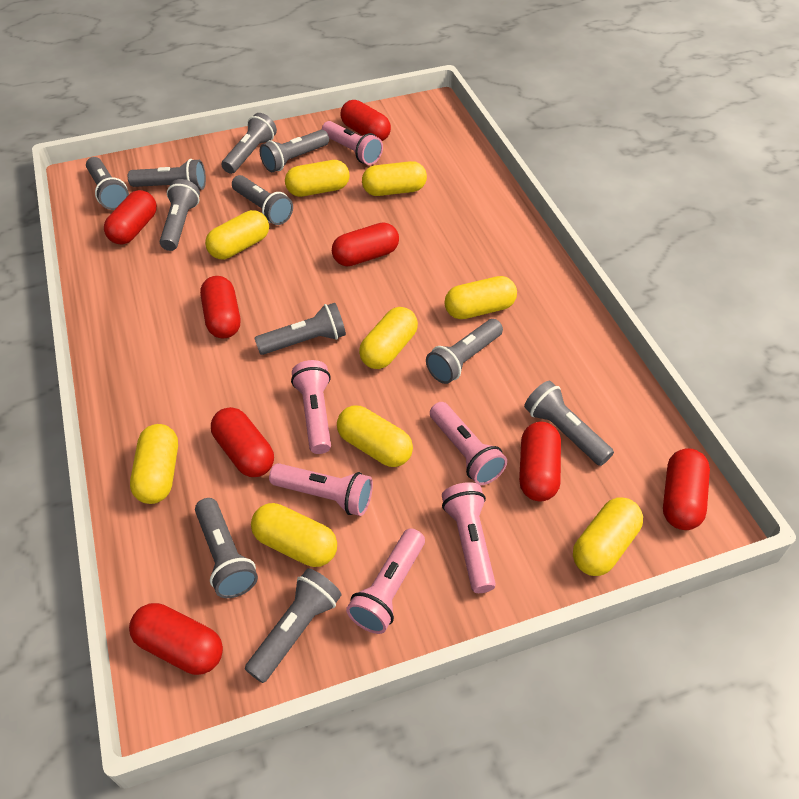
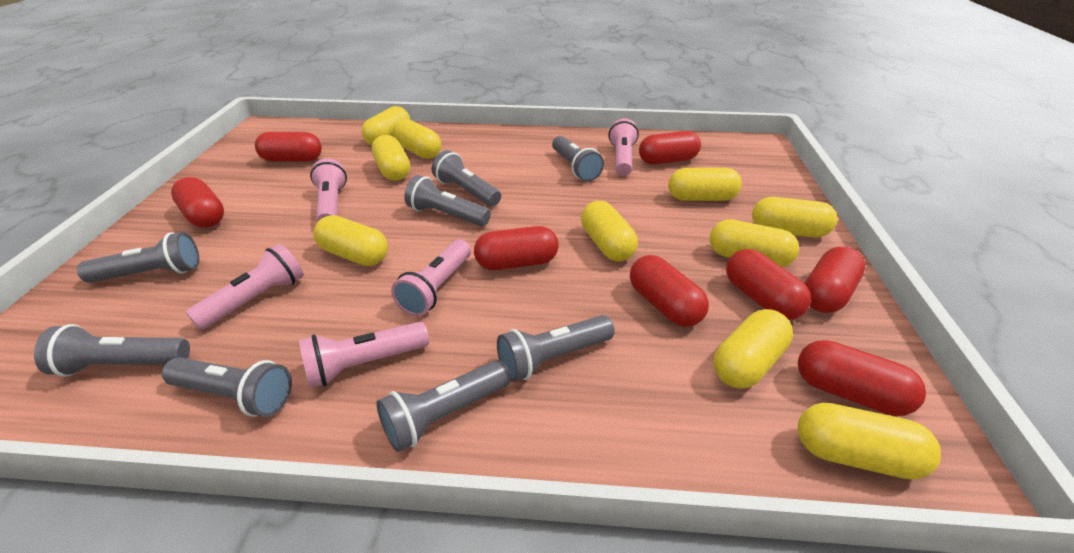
grey flashlight: [86,157,129,210] [128,159,206,190] [160,179,200,251] [195,498,258,598] [221,113,277,174] [232,175,293,225] [245,568,342,683] [255,303,346,355] [260,130,329,172] [426,319,503,384] [524,381,614,466] = 11 -> [34,324,190,377] [77,232,199,283] [162,357,292,417] [376,360,511,452] [404,175,491,226] [432,150,501,206] [497,315,615,382] [552,136,604,181] = 8
pink flashlight: [269,463,373,516] [291,360,331,454] [322,121,383,165] [346,528,425,634] [430,402,507,485] [442,482,496,593] = 6 -> [186,244,304,330] [299,322,429,388] [310,158,347,222] [391,240,471,316] [608,118,639,176] = 5
yellow capsule: [130,424,178,504] [205,210,269,259] [251,503,337,567] [285,160,350,197] [337,406,413,467] [359,307,418,369] [362,161,427,196] [444,276,517,319] [573,497,643,576] = 9 -> [313,215,388,266] [361,106,410,145] [371,135,410,181] [393,119,441,159] [581,201,638,262] [668,168,742,201] [710,219,799,267] [713,309,793,389] [752,197,838,238] [798,403,941,479] = 10

